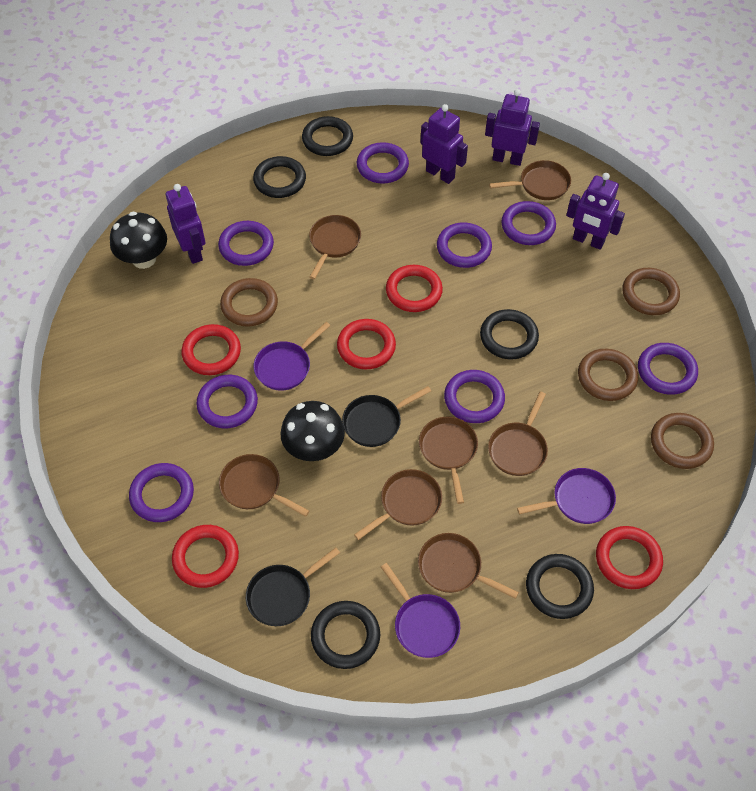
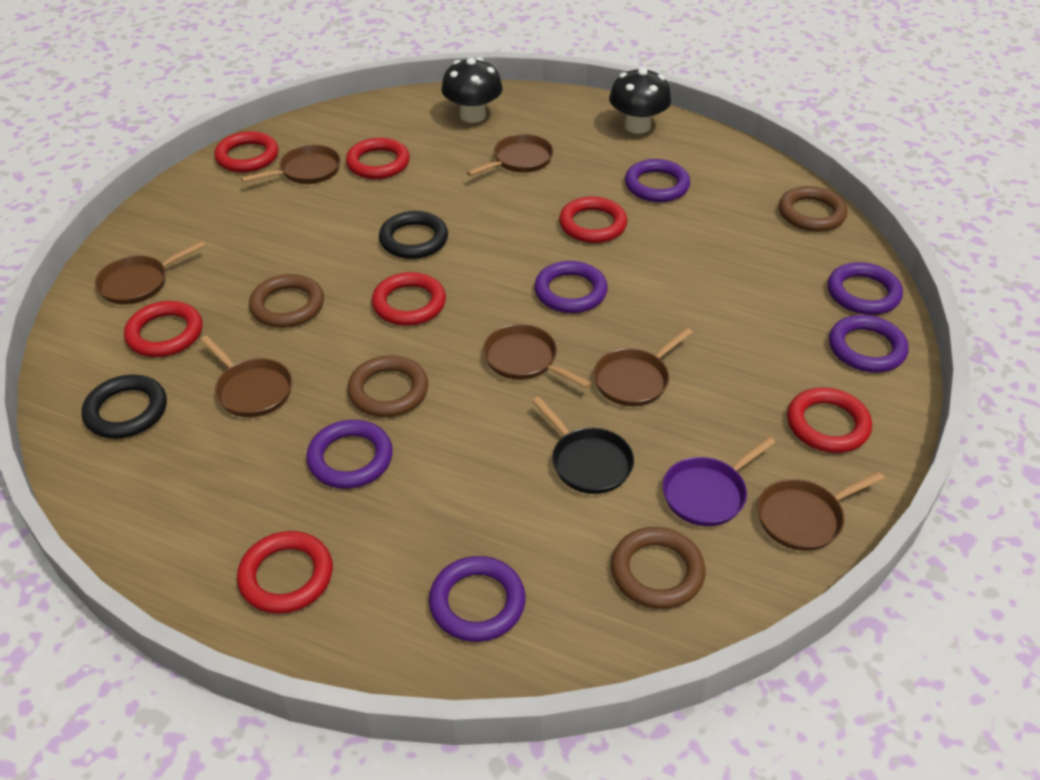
black pan: [246,547,340,626] [342,386,431,447] = 2 -> [532,397,634,494] = 1
black ring: [253,156,306,198] [302,116,353,156] [311,601,380,669] [480,309,539,359] [526,554,594,619] = 5 -> [82,375,167,439] [379,211,448,259] = 2
purple pan: [253,322,331,391] [381,563,460,658] [517,468,616,524] = 3 -> [663,437,776,526] = 1
purple ring: [129,463,194,522] [196,375,258,428] [218,221,274,266] [357,142,409,184] [437,222,492,268] [444,370,505,423] [501,201,556,245] [638,343,698,395] = 8 -> [306,420,393,489] [429,556,526,642] [534,261,608,313] [625,159,690,202] [828,262,903,315] [829,315,908,372] = 6
purple robot: [166,184,205,264] [420,104,468,184] [485,89,540,166] [566,173,625,250] = 4 -> none = 0
red ring: [172,525,239,588] [181,324,241,375] [337,319,396,369] [386,265,443,312] [596,526,663,589] = 5 -> [124,301,202,357] [214,131,279,172] [237,531,333,614] [346,138,410,179] [372,272,446,326] [559,196,627,243] [787,387,872,453] = 7

